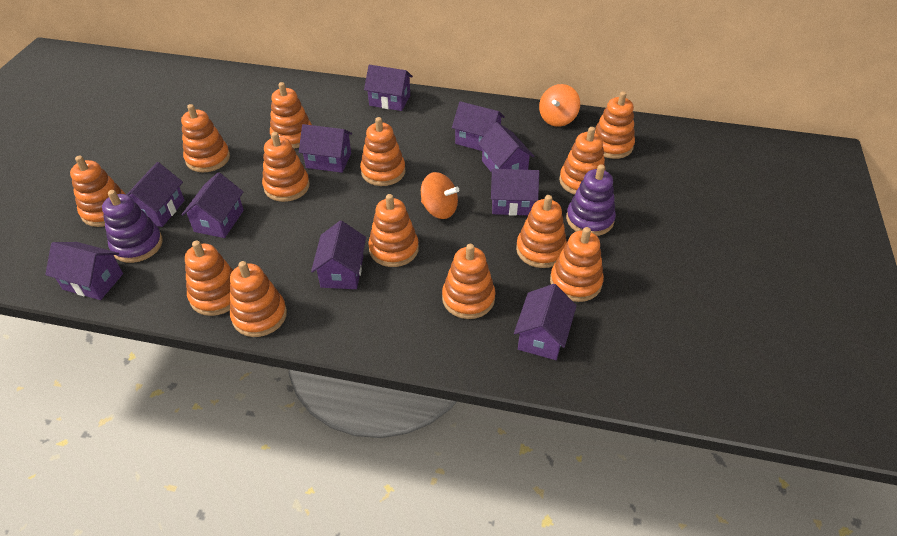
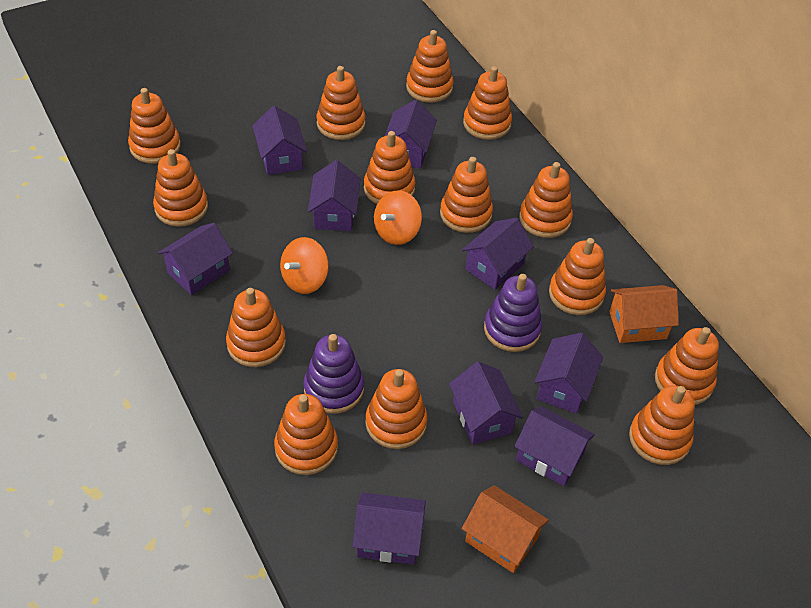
orange house: none = 0 -> [462,485,549,573] [609,285,679,343] = 2
orange stacking toy: [70,156,125,227] [181,104,230,172] [185,240,233,316] [230,261,287,337] [262,132,310,202] [270,82,312,149] [360,117,405,186] [368,194,419,267] [442,244,496,319] [516,195,567,268] [550,227,604,302] [559,127,605,195] [595,91,635,159] = 13 -> [128,88,181,164] [153,149,208,227] [226,288,286,367] [274,394,338,475] [317,66,365,140] [364,131,415,204] [365,369,428,449] [406,30,454,103] [440,157,493,233] [463,66,512,140] [519,162,573,238] [549,238,606,315] [629,385,695,465] [655,327,719,405] = 14
purple house: [45,242,123,300] [127,162,185,227] [181,172,244,238] [299,124,352,173] [311,221,366,289] [364,65,413,111] [452,101,505,151] [478,122,535,171] [491,169,539,216] [514,284,577,360] = 10 -> [158,223,233,295] [253,106,307,175] [308,160,361,231] [352,492,426,565] [385,100,437,168] [449,362,523,445] [462,218,534,290] [514,406,595,486] [534,333,603,414] = 9

